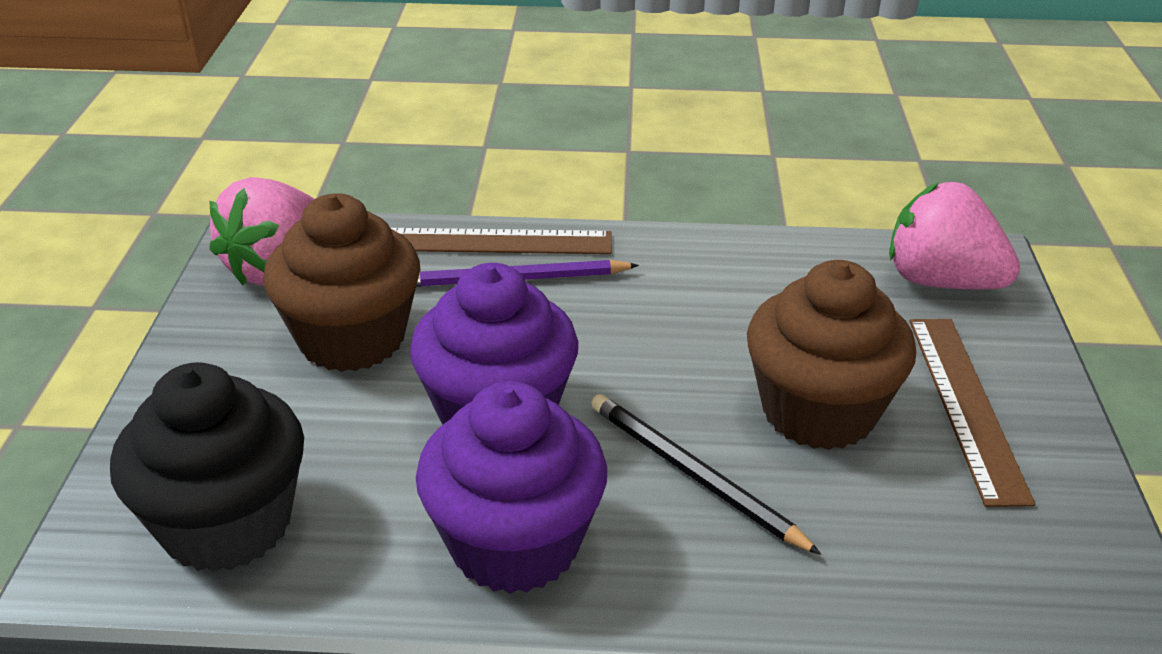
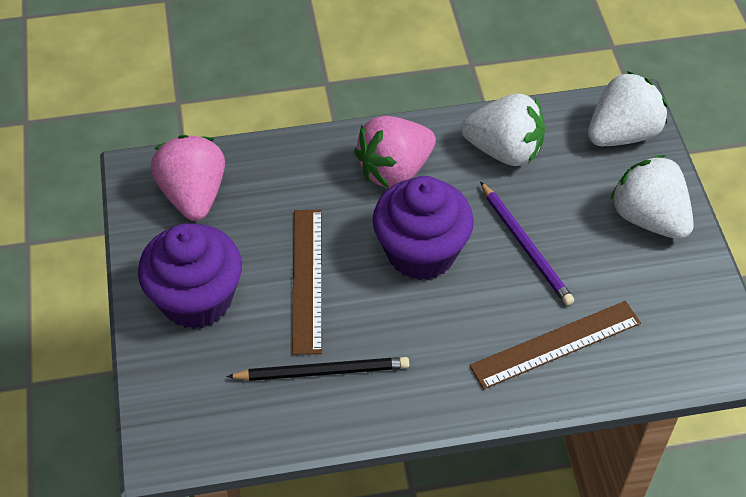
black cupcake: [110,362,304,572] = 1 -> none = 0
brown cupcake: [263,193,420,372] [747,260,916,450] = 2 -> none = 0
white strawberry: none = 0 -> [461,94,545,166] [588,71,667,146] [610,155,694,239] = 3

